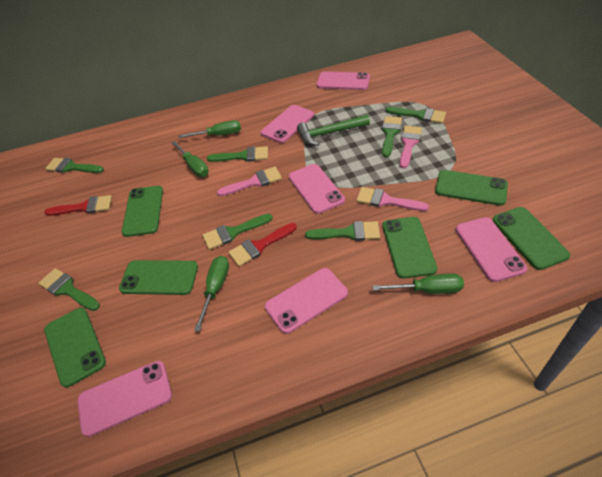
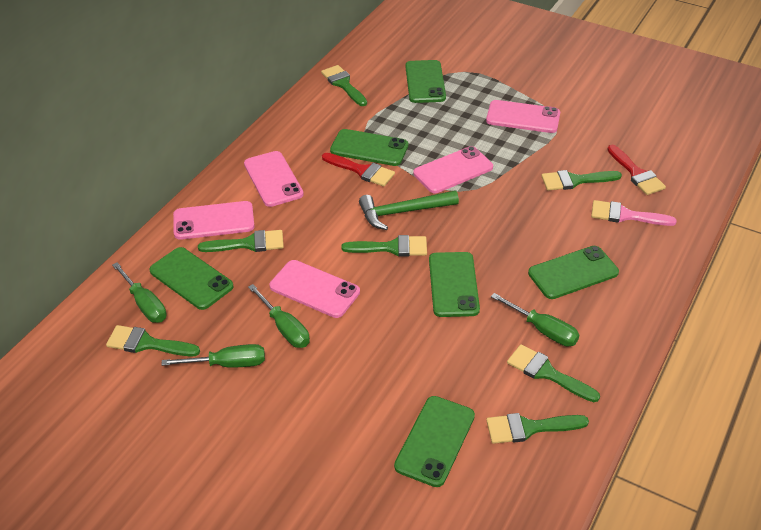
pink brush: [217,167,282,196] [356,187,429,211] [400,126,422,169] = 3 -> [591,200,677,226] = 1
pink phone: [78,361,172,437] [261,105,314,143] [265,268,348,334] [289,164,345,214] [317,71,370,90] [456,217,527,282] = 6 -> [173,201,255,240] [244,151,304,207] [269,260,360,318] [413,146,493,193] [486,100,560,133] = 5

